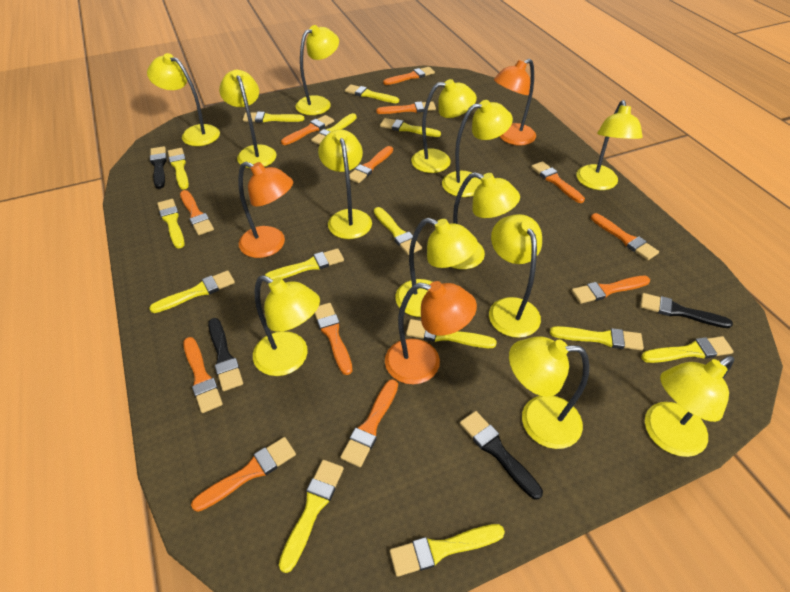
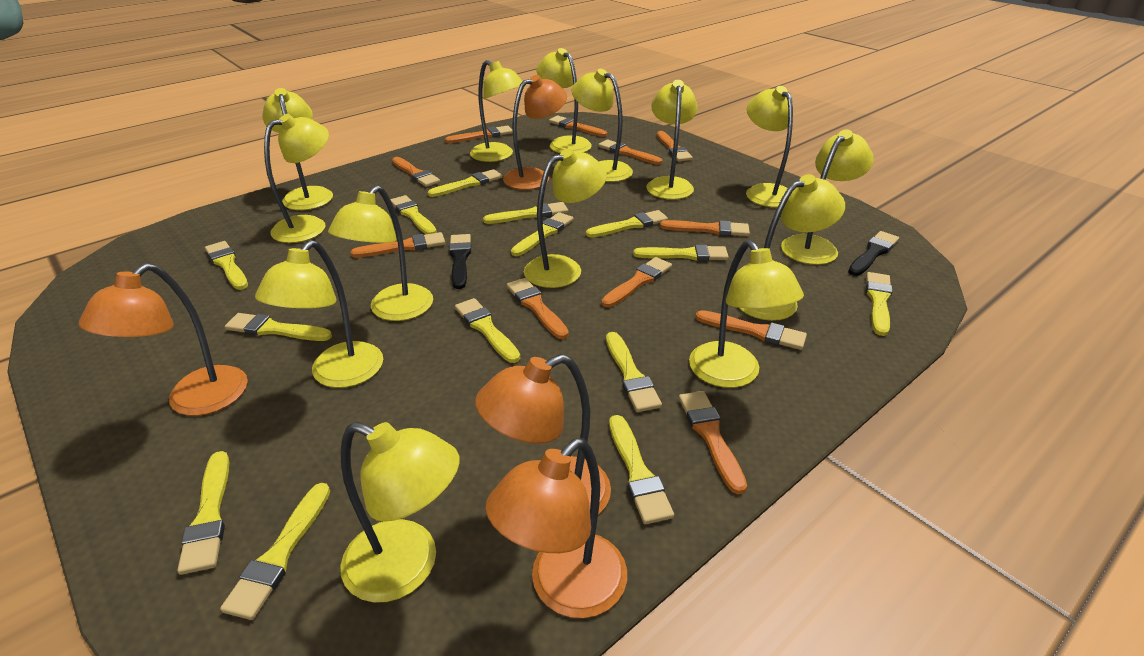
black brush: [150,146,167,189] [208,318,243,391] [460,411,543,500] [640,293,733,328] = 4 -> [449,234,471,289] [848,231,899,276] = 2
orange brush: [180,190,214,235] [183,337,223,413] [191,437,296,512] [281,115,334,145] [314,303,353,375] [340,379,398,467] [349,146,393,183] [376,102,436,114] [383,67,435,85] [531,161,585,203] [572,276,650,304] [591,213,659,260] = 12 -> [351,232,445,257] [392,157,440,187] [445,125,513,143] [507,278,569,339] [549,116,607,137] [598,139,662,165] [601,257,672,307] [657,131,693,162] [660,220,750,236] [679,391,747,494] [695,310,807,350] = 11
orange lamp: [238,162,293,258] [385,281,477,384] [494,59,536,145] = 3 -> [79,263,248,416] [475,354,611,515] [486,438,627,618] [503,75,567,190] = 4
yellow lamp: [147,53,220,146] [219,70,277,168] [253,275,320,376] [296,25,339,115] [318,129,372,239] [395,218,478,317] [411,79,477,173] [442,100,513,197] [452,172,520,269] [489,214,542,338] [509,337,589,449] [576,100,643,190] [645,356,734,457] = 13 -> [255,240,383,388] [262,88,333,210] [264,114,329,243] [328,185,433,321] [340,422,459,603] [470,60,523,162] [524,148,607,288] [537,48,592,153] [572,69,633,182] [646,80,697,200] [689,240,804,388] [740,174,845,321] [746,86,793,207] [781,129,874,265] = 14

